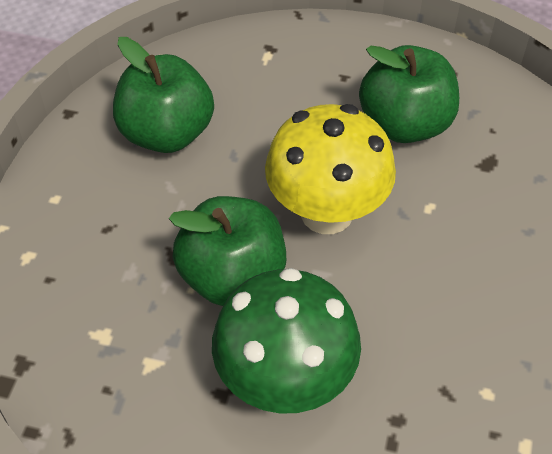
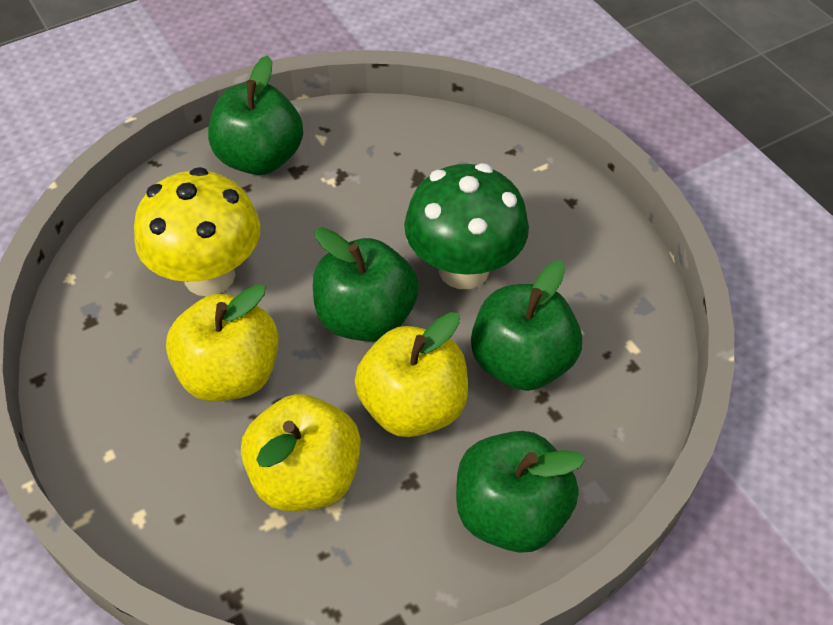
green apple: [113,37,214,153] [169,196,286,306] [359,45,459,143] = 3 -> [208,56,303,175] [313,227,419,342] [456,431,585,553] [471,260,582,391] = 4
yellow apple: none = 0 -> [166,284,279,401] [241,394,361,511] [355,312,468,437] = 3

